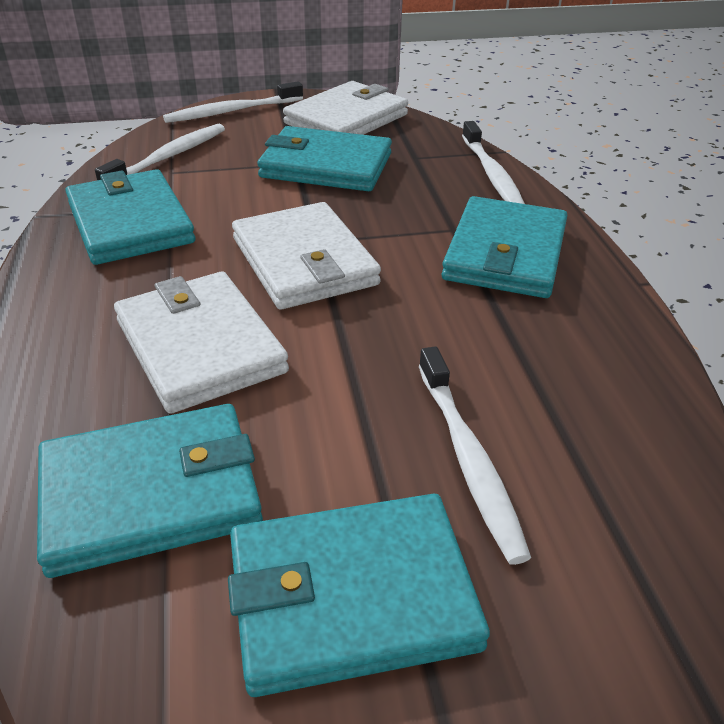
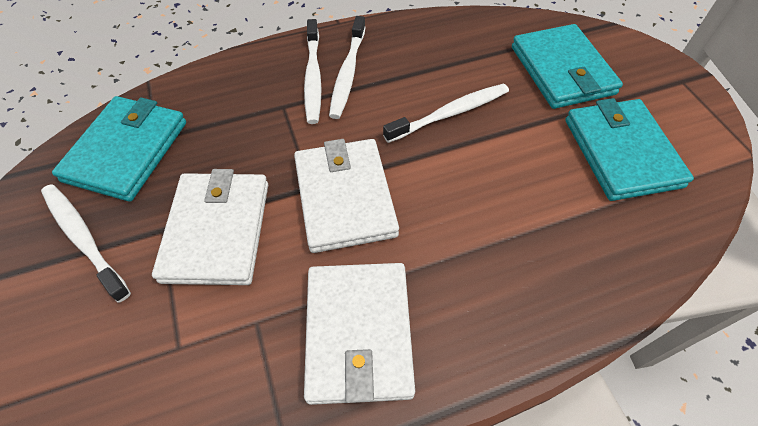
turquoise wallet: [37,404,263,578] [66,169,195,265] [228,494,490,697] [257,126,392,191] [441,196,568,298] = 5 -> [52,96,186,202] [512,24,623,109] [565,98,694,201] = 3

